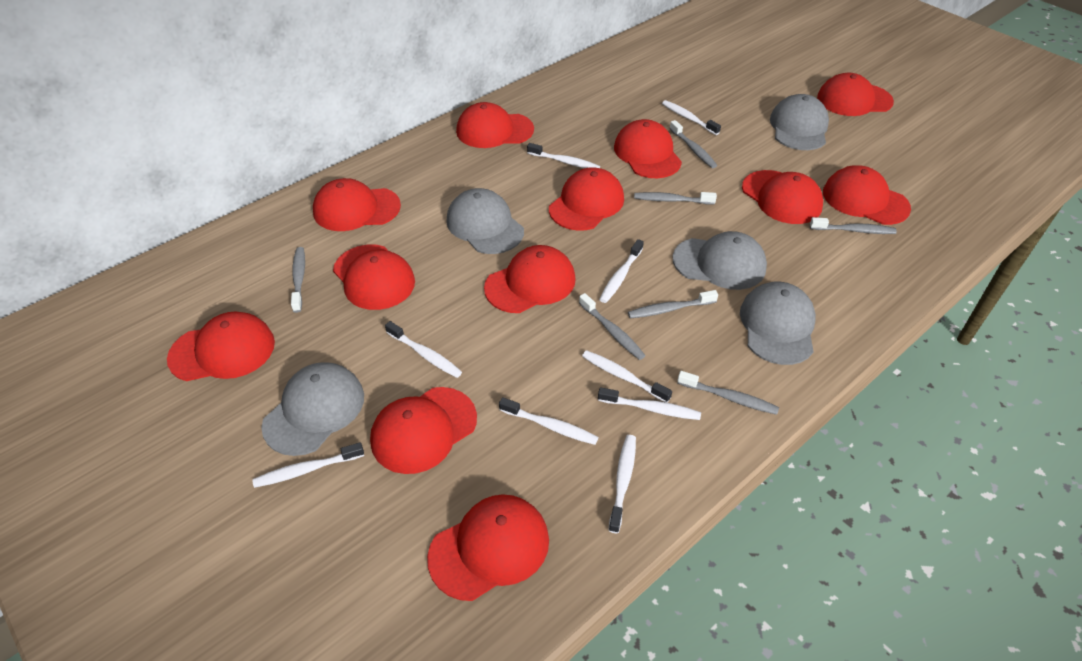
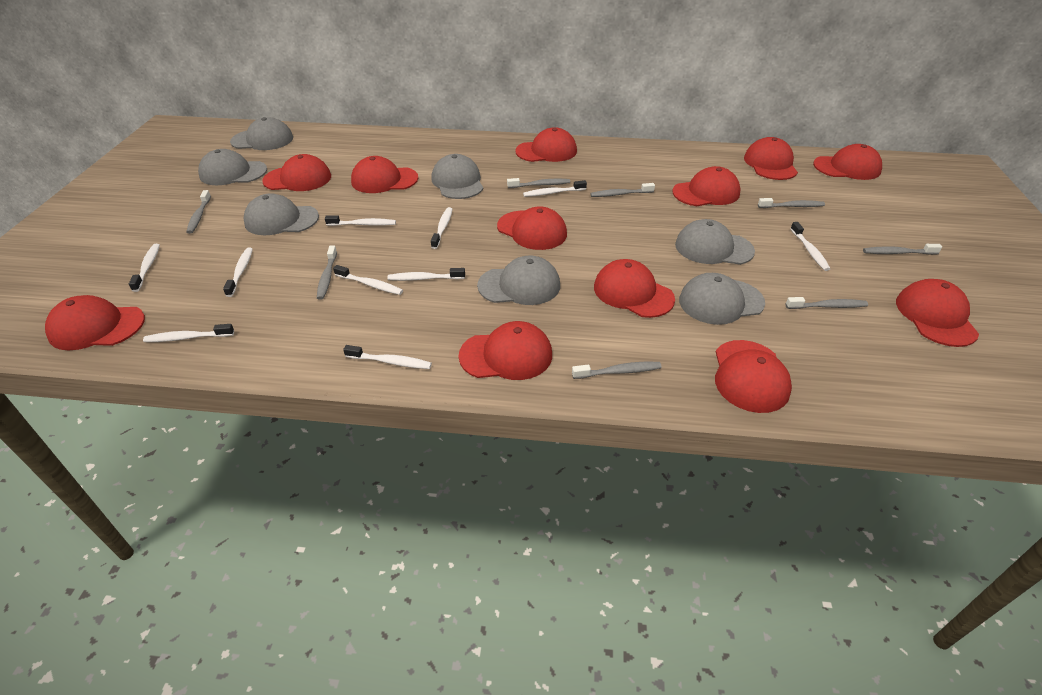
grey cap: [261,362,364,456] [446,188,524,254] [672,231,767,290] [740,282,816,365] [770,94,829,150] = 5 -> [198,149,267,185] [230,117,293,150] [244,193,319,235] [431,154,483,199] [477,256,560,305] [675,219,755,265] [679,273,765,325] = 7
grey toothbrush: [291,247,305,313] [579,293,646,360] [628,290,718,318] [634,192,717,204] [669,120,717,168] [677,371,779,415] [810,217,897,234] = 7 -> [186,190,211,234] [317,245,337,300] [507,178,570,188] [572,362,662,379] [590,183,655,197] [758,198,825,208] [786,297,868,309] [863,244,942,255] = 8
white toothbrush: [252,442,364,488] [385,321,462,378] [499,397,598,445] [527,143,600,168] [582,350,672,403] [598,387,701,420] [599,239,644,303] [608,435,636,533] [662,100,721,135] = 9 -> [129,244,160,292] [143,324,234,342] [223,248,253,297] [325,215,396,226] [333,265,403,295] [343,345,432,369] [387,268,465,281] [431,207,452,249] [523,180,587,197] [790,222,830,271] = 10

